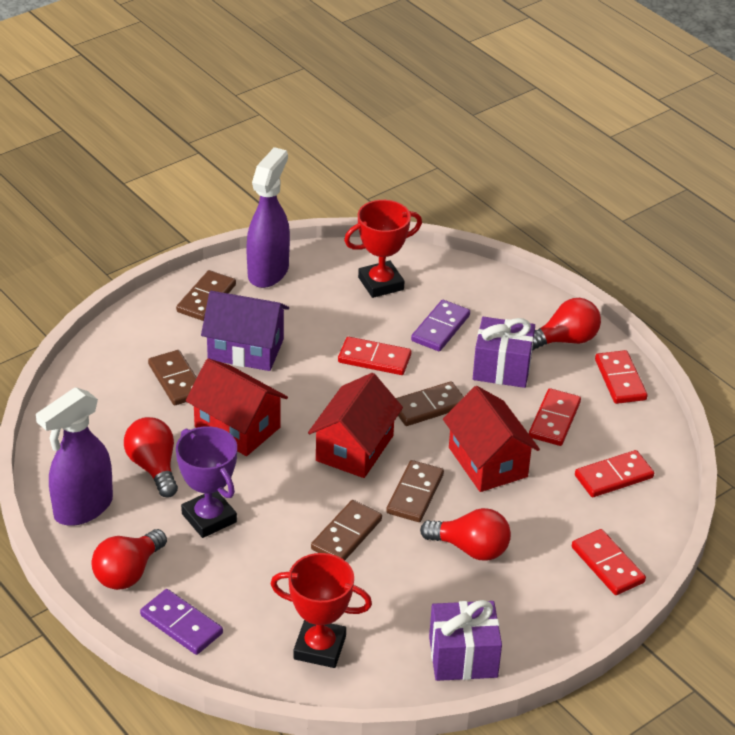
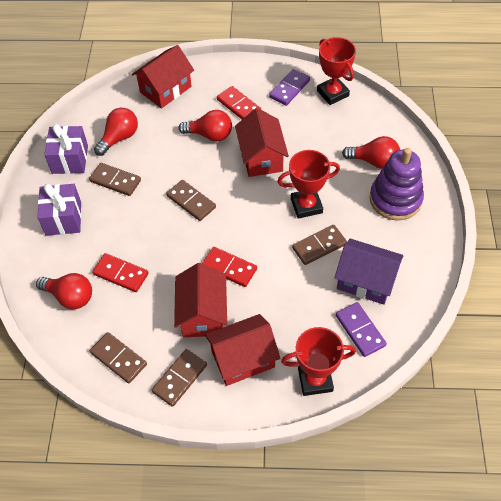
purple spray bottle: [36,387,113,526] [246,147,290,288] = 2 -> none = 0
purple stacking toy: none = 0 -> [370,148,424,221] = 1
purple trophy: [176,426,237,538] = 1 -> none = 0
red domino: [338,337,411,375] [529,388,581,446] [572,529,646,595] [575,450,654,497] [595,350,647,404] = 5 -> [92,253,149,292] [202,247,257,287] [217,86,261,119] = 3
red house: [186,358,288,456] [308,373,403,478] [443,386,540,492] = 3 -> [132,45,194,108] [174,263,227,337] [205,314,280,386] [235,108,289,177] = 4
red trophy: [270,553,372,668] [344,200,422,298] = 2 -> [277,150,340,219] [281,327,356,396] [317,37,356,105] = 3

